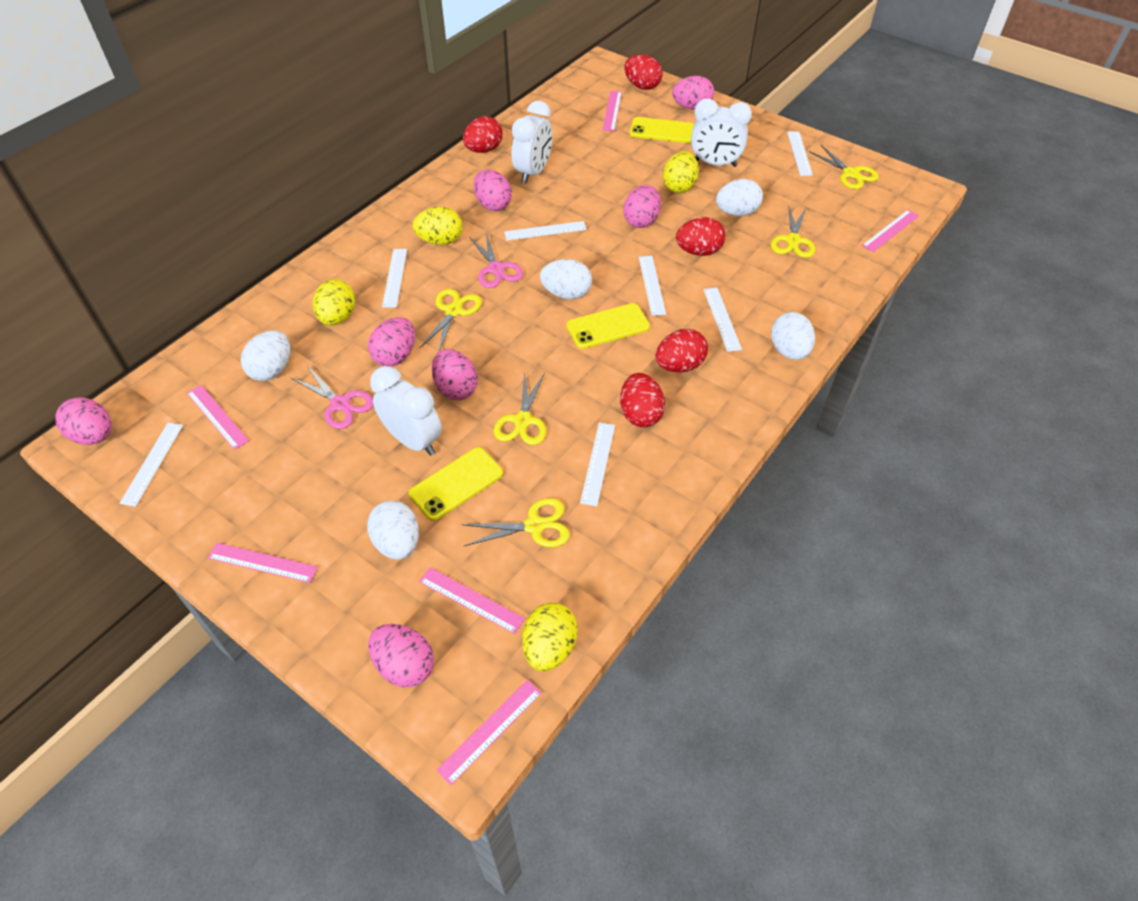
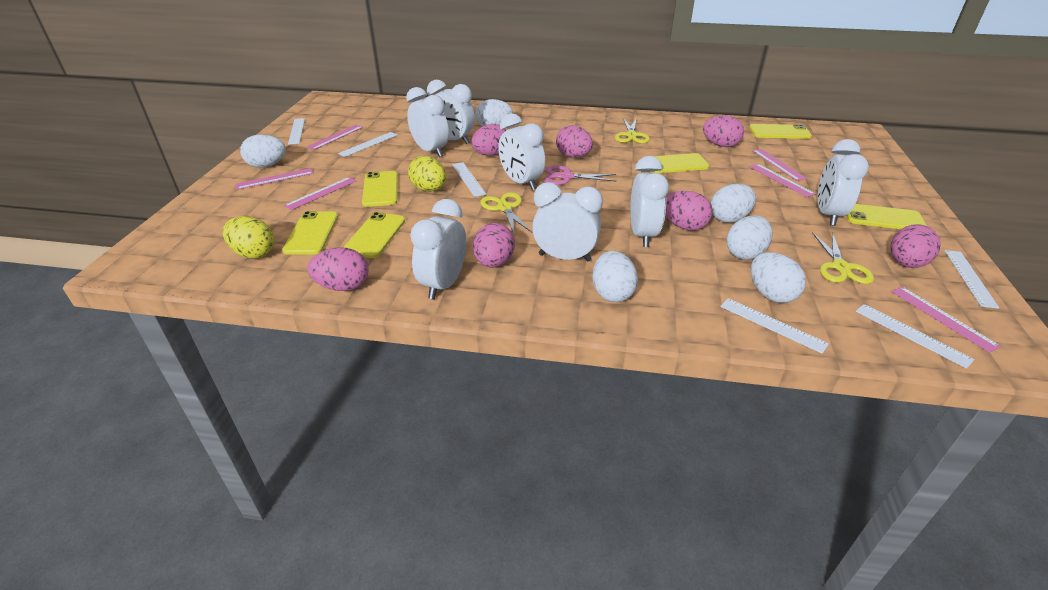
pink scissors: [290,366,373,429] [469,232,523,288] = 2 -> [544,165,617,185] = 1
red egg: [463,116,503,153] [620,373,665,427] [624,55,663,90] [656,329,708,372] [676,217,726,256] = 5 -> none = 0
white clock: [370,366,442,456] [512,101,552,184] [691,98,752,167] = 3 -> [406,87,449,157] [410,199,466,300] [427,80,475,144] [498,113,545,190] [532,182,603,262] [630,156,669,247] [817,139,869,226] = 7
white egg: [241,330,290,381] [367,501,419,560] [540,259,592,299] [716,179,763,216] [771,312,815,360] = 5 -> [240,135,286,168] [475,99,513,126] [592,251,638,302] [711,184,756,223] [726,215,773,260] [751,252,806,303] = 6
white ruler: [119,423,183,507] [382,249,407,307] [504,221,587,241] [580,423,615,506] [639,256,666,316] [703,288,742,352] [787,131,813,176] = 7 -> [288,118,305,145] [338,132,397,157] [452,162,486,197] [720,298,829,354] [855,304,974,369] [945,250,999,309] = 6
yellow egg: [313,279,355,326] [412,207,463,245] [522,603,578,671] [663,151,699,193] = 4 -> [223,216,274,259] [408,156,446,191] = 2
yellow phone: [408,447,503,521] [566,303,650,349] [630,117,694,143] = 3 -> [282,211,338,255] [343,212,405,258] [362,171,398,207] [650,153,710,173] [749,124,812,139] [846,204,927,229] = 6
yellow scissors: [420,289,482,351] [461,498,570,547] [493,370,546,445] [771,205,815,258] [809,145,879,189] = 5 -> [480,192,532,233] [615,118,650,144] [812,232,874,284] = 3

